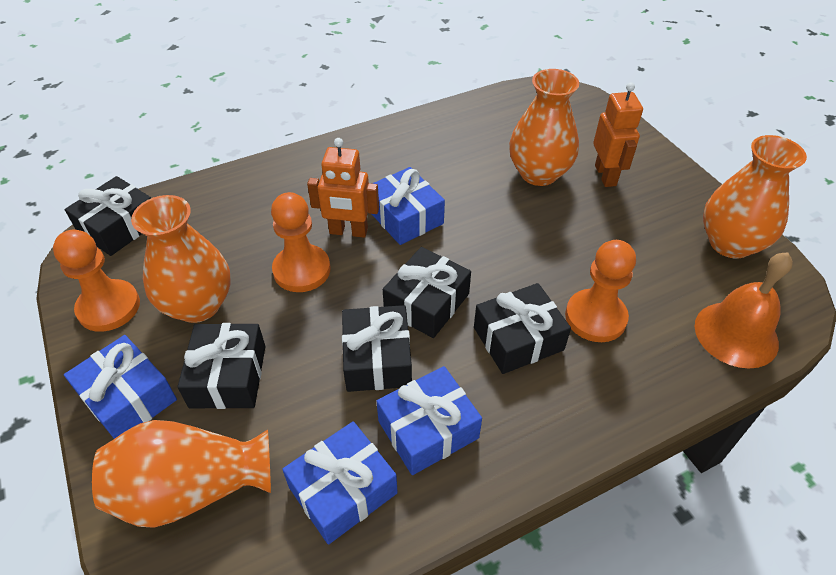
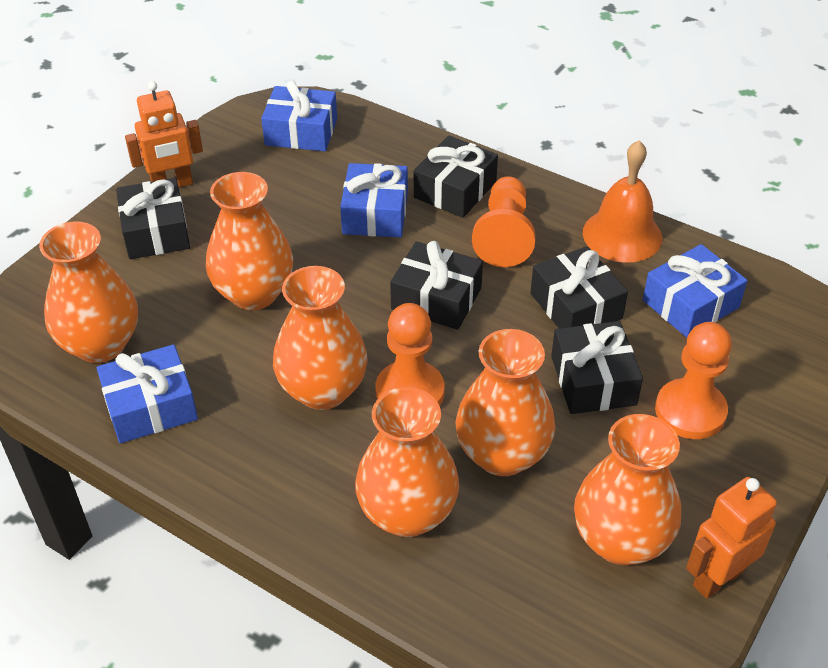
orange vase: [92,420,271,528] [131,195,230,323] [509,69,579,186] [703,135,807,258] = 4 -> [39,222,138,363] [206,172,293,310] [273,266,368,410] [355,387,459,537] [455,329,555,476] [574,414,681,565] = 6

